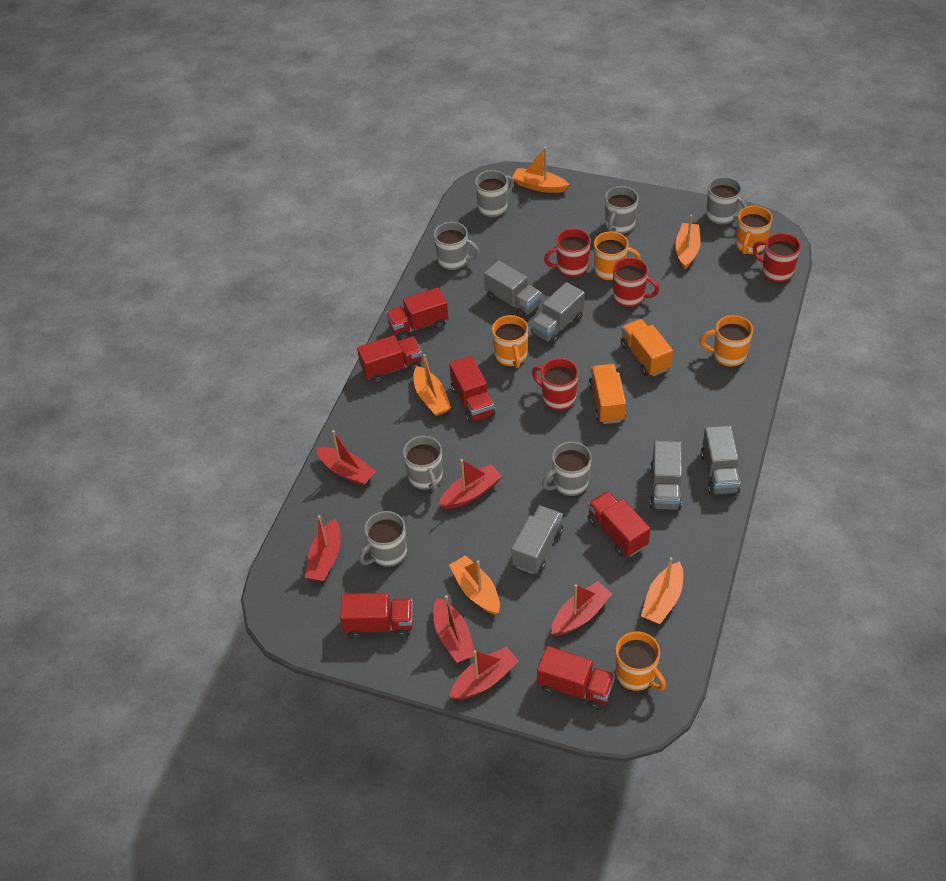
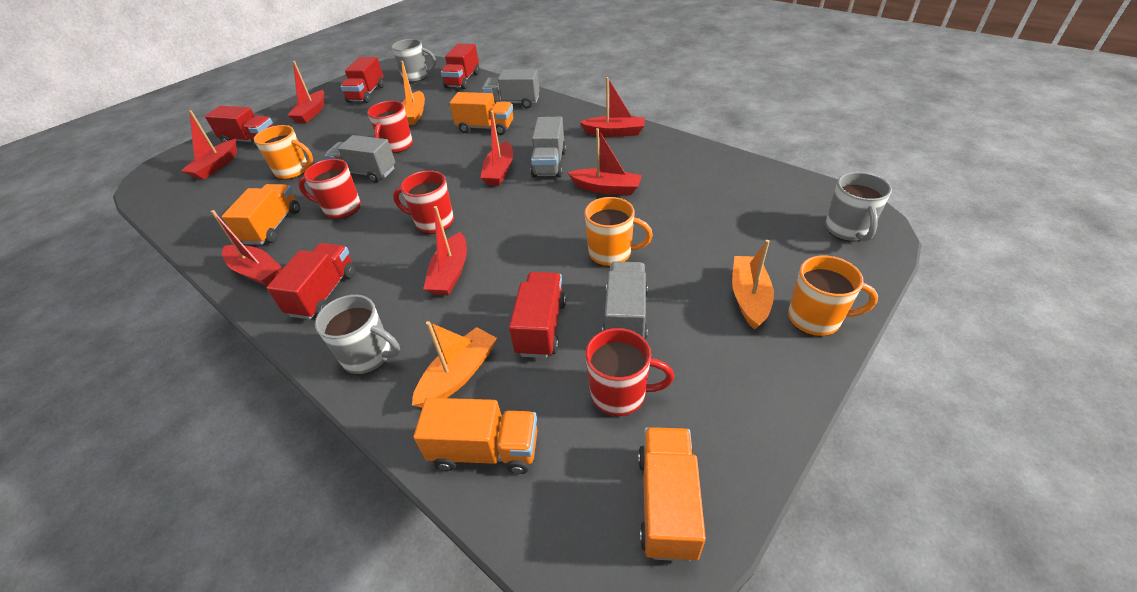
grey mug: [359,511,407,567] [403,436,443,492] [434,222,480,271] [475,170,514,218] [542,442,592,496] [605,186,639,234] [706,177,747,225] = 7 -> [315,295,400,375] [392,39,436,82] [825,172,892,242] = 3
grey truck: [484,261,542,318] [511,505,563,574] [531,282,585,345] [650,441,682,510] [701,426,741,495] = 5 -> [325,135,395,183] [482,69,540,108] [530,117,566,178] [602,261,648,340] = 4
orange boat: [414,354,451,416] [449,555,500,615] [512,147,569,193] [641,557,683,624] [675,214,701,270] = 5 -> [401,61,425,125] [412,321,497,408] [732,240,774,330] = 3
orange mug: [492,315,528,368] [594,232,641,281] [616,632,666,691] [700,315,753,367] [735,206,772,255] = 5 -> [254,125,313,180] [584,197,653,267] [788,256,878,336] = 3
orange truck: [589,364,626,424] [621,319,673,376] = 2 -> [222,184,300,245] [414,398,538,474] [450,92,513,135] [638,427,706,561] = 4
red boat: [305,515,341,581] [316,430,376,486] [433,595,475,663] [439,459,502,509] [449,646,519,700] [551,581,612,636] = 6 -> [181,110,237,179] [211,210,281,286] [287,61,324,123] [423,206,467,295] [481,111,513,186] [568,128,642,195] [579,77,645,137] = 7
red truck: [340,593,413,639] [357,335,422,383] [386,287,448,340] [449,356,495,423] [537,646,615,710] [587,491,650,557] = 6 -> [205,106,273,148] [267,243,356,320] [340,57,385,103] [441,44,480,89] [509,272,566,358] = 5

